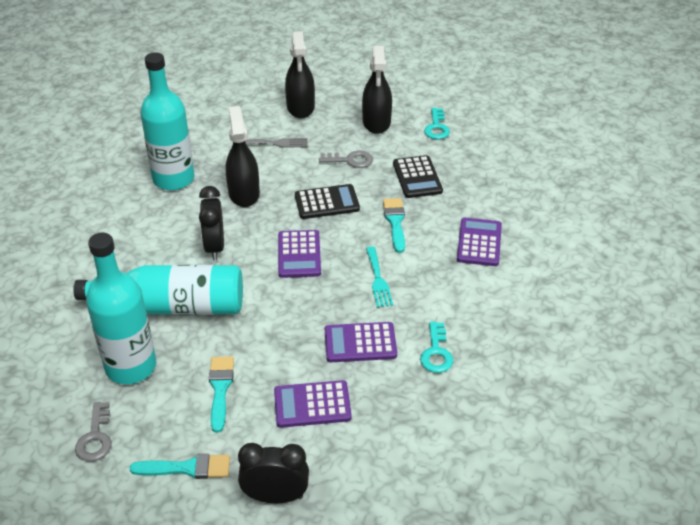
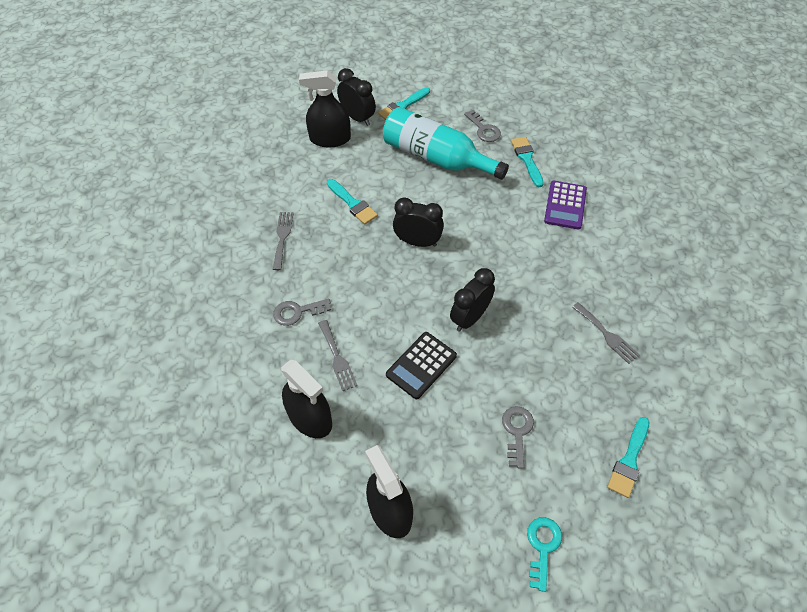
black calculator: [295,184,360,219] [393,155,443,198] = 2 -> [386,332,457,399] = 1
black clock: [199,186,224,260] [238,443,309,503] = 2 -> [337,68,376,126] [393,197,444,247] [450,268,495,332] = 3
grey fork: [245,138,308,148] = 1 -> [273,212,294,270] [318,320,358,391] [572,302,640,364] = 3
grey key: [75,402,112,462] [319,151,373,168] = 2 -> [273,299,331,326] [464,110,501,142] [502,406,534,469] = 3
purple calculator: [274,380,352,428] [278,230,321,278] [325,322,397,362] [457,218,502,266] = 4 -> [544,181,587,229] = 1
turquoise bottle: [73,265,243,315] [86,233,156,384] [141,52,194,190] = 3 -> [383,107,509,180] = 1
turquoise brush: [129,454,230,479] [209,356,234,433] [383,198,405,253] = 3 -> [327,179,378,225] [378,87,430,120] [511,137,544,187] [607,417,649,498] = 4
turquoise fork: [366,247,393,308] = 1 -> none = 0
turquoise key: [420,322,454,373] [424,108,450,139] = 2 -> [527,517,562,592] = 1

